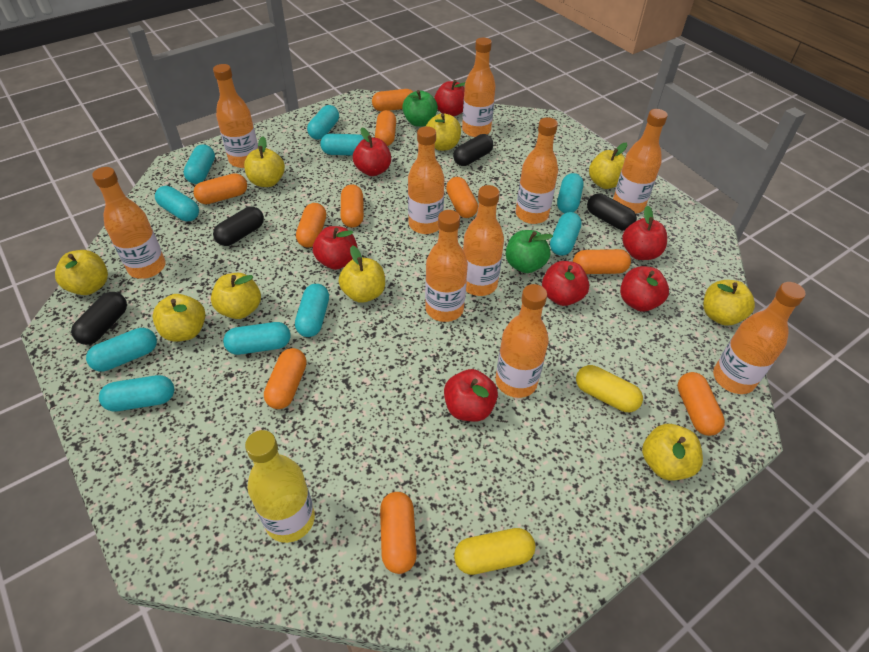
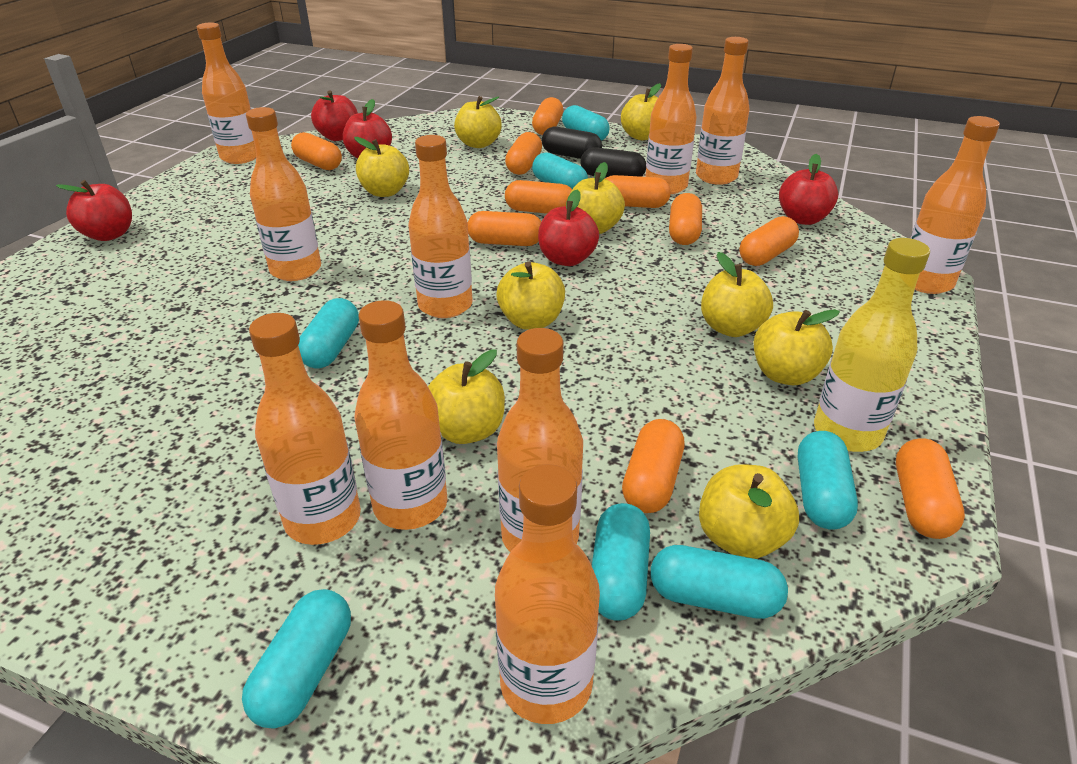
black capsule: [71,292,127,345] [213,207,264,246] [453,134,493,166] [587,193,637,231] = 4 -> [542,127,602,159] [580,147,646,178] = 2
green apple: [402,90,438,127] [506,230,553,273] = 2 -> none = 0
red apple: [313,226,357,270] [353,128,391,176] [434,80,465,117] [444,369,498,422] [542,261,589,306] [620,266,669,312] [622,206,667,260] = 7 -> [56,180,132,241] [311,91,358,141] [343,99,392,158] [538,189,599,266] [779,154,838,225] = 5
turquoise capsule: [86,328,157,372] [99,375,174,411] [155,186,199,222] [184,144,215,184] [223,322,290,355] [295,284,329,337] [307,105,339,140] [320,134,364,156] [550,212,582,256] [557,173,584,213] = 10 -> [242,589,351,728] [298,298,359,369] [532,152,588,189] [562,105,610,141] [592,503,650,621] [651,545,788,619] [798,431,858,530] = 7
yellow capsule: [454,528,535,575] [576,365,643,412] = 2 -> none = 0

